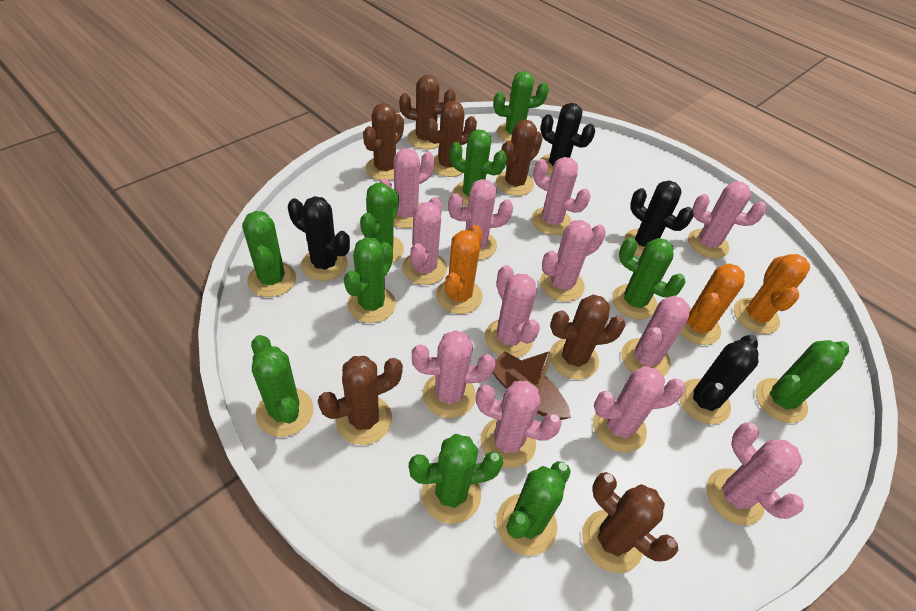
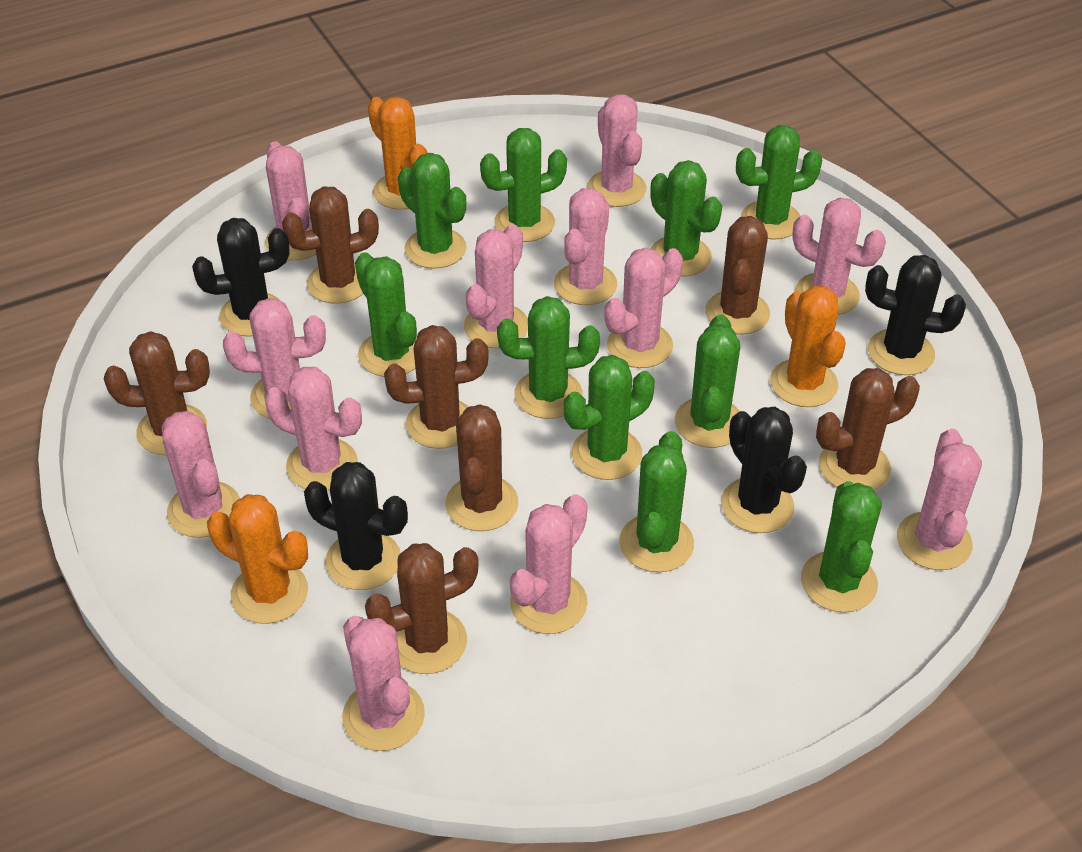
brown boat: [493,350,571,420] = 1 -> none = 0

